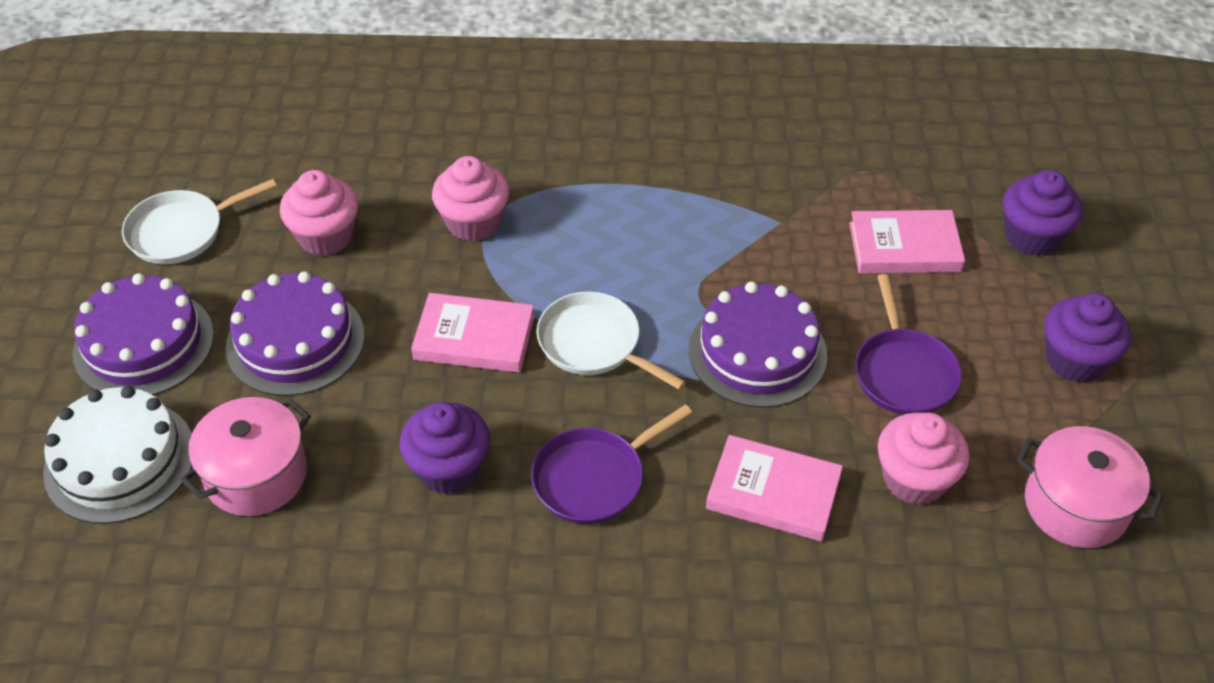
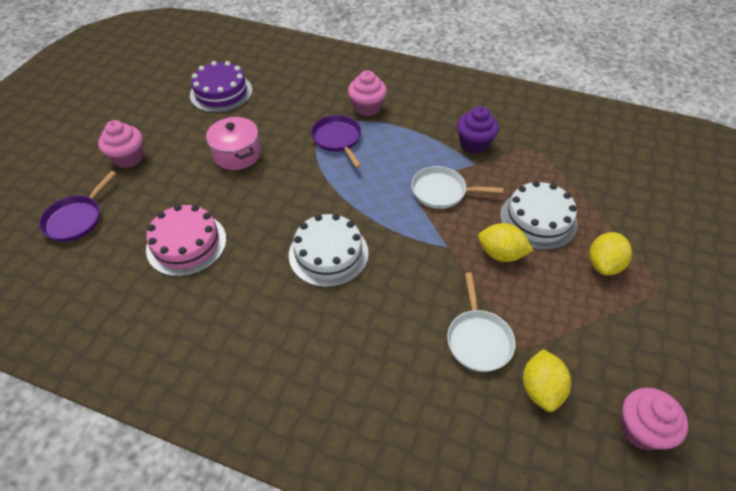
pink book: [411,293,534,373] [706,435,843,541] [849,210,965,274] = 3 -> none = 0
pink cake: none = 0 -> [146,204,226,276] = 1
pink pot: [180,397,311,516] [1017,426,1164,548] = 2 -> [206,117,261,170] = 1
purple cake: [73,273,214,395] [226,272,365,396] [689,282,827,408] = 3 -> [190,61,252,113] = 1
purple cupcake: [399,402,490,494] [1003,170,1083,256] [1045,293,1131,383] = 3 -> [457,106,499,154] = 1
white cake: [43,386,192,524] = 1 -> [289,214,369,287] [500,181,578,250] = 2
yellow lemon: none = 0 -> [478,223,534,262] [523,349,571,412] [589,232,632,275] = 3

